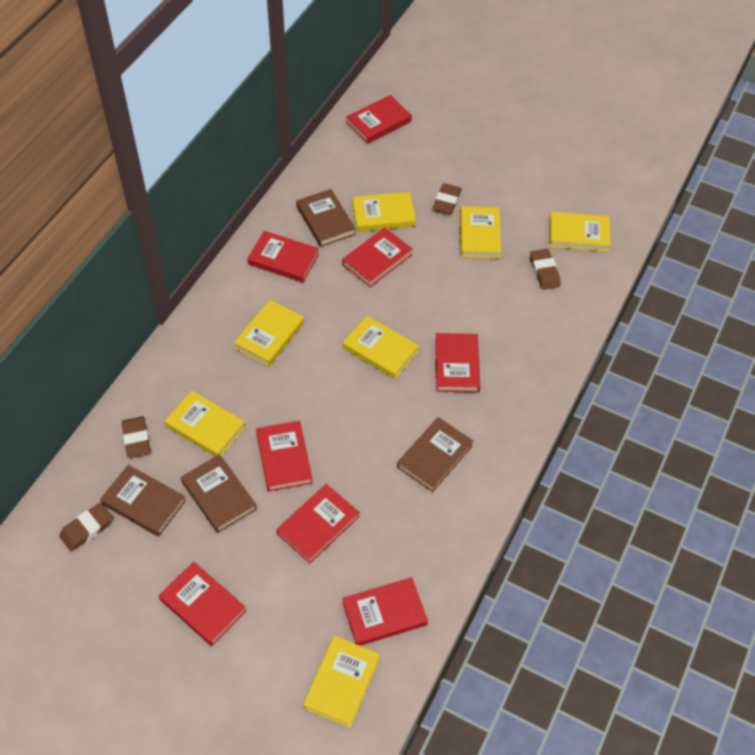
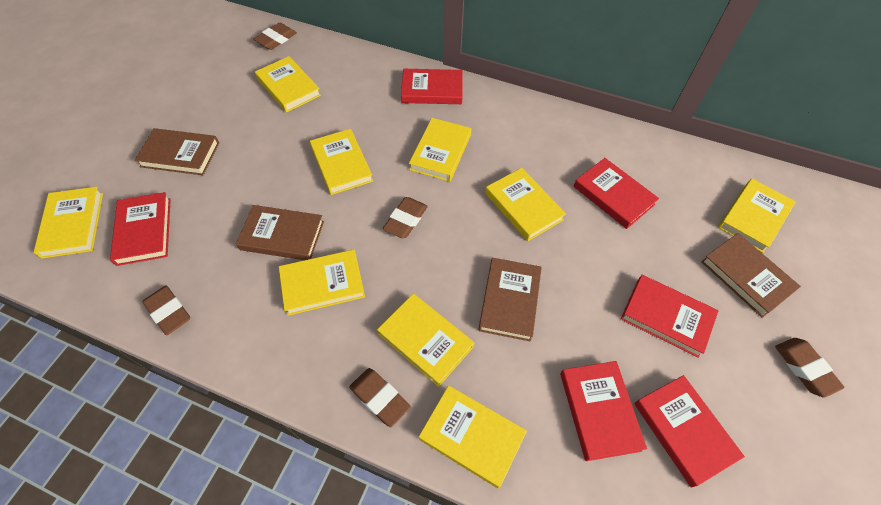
brown eraser: [59,503,113,552] [122,416,150,457] [433,183,462,214] [530,249,560,290] = 4 -> [142,286,190,335] [253,23,297,50] [349,368,411,427] [383,197,428,238] [775,338,845,398] = 5
red book: [159,562,246,646] [247,231,319,282] [256,421,313,492] [277,484,359,564] [342,228,413,287] [342,577,428,646] [346,95,412,144] [435,333,480,393] = 8 -> [110,192,171,266] [401,69,463,104] [560,361,647,461] [574,158,659,229] [621,275,718,358] [634,375,745,488] = 6
yellow book: [165,391,246,457] [234,300,304,366] [303,636,380,728] [343,316,419,379] [353,192,416,232] [460,206,501,258] [549,212,611,252] = 7 -> [34,187,103,259] [255,56,321,112] [279,249,365,316] [310,129,373,195] [377,293,474,387] [409,118,471,182] [419,385,527,489] [485,168,566,241] [718,179,796,253] = 9

